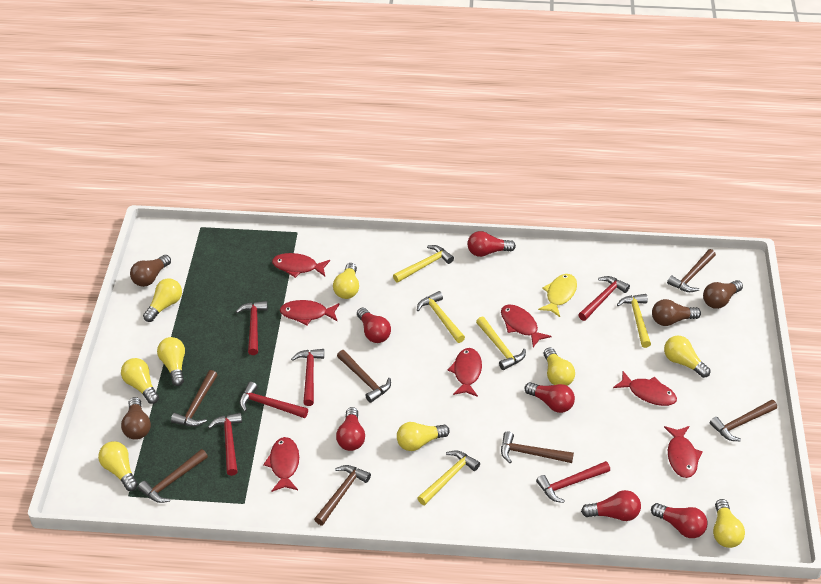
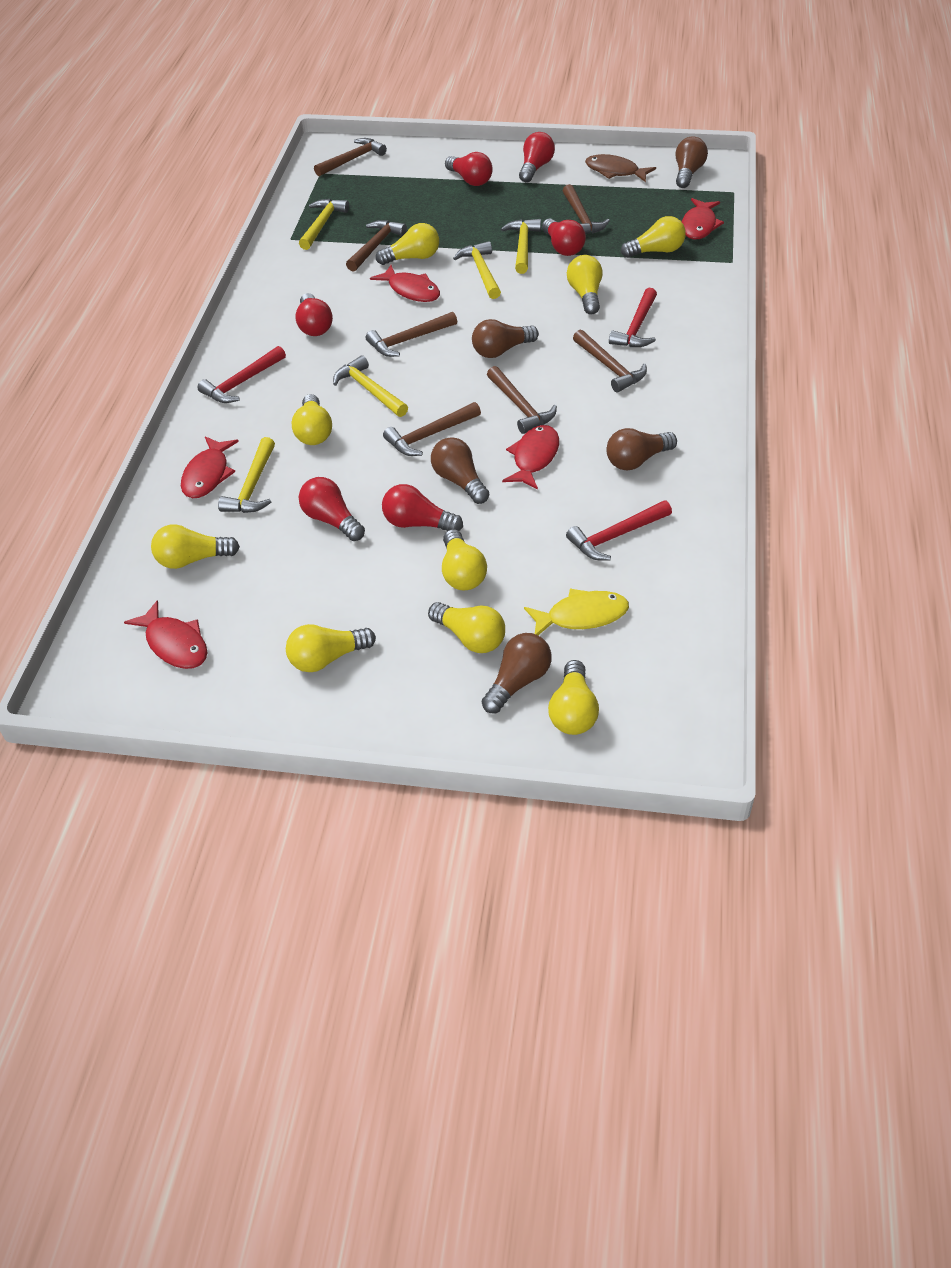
brown fish: none = 0 -> [585,154,656,182] = 1
brown light bulb: [121,397,151,440] [130,255,171,287] [652,299,701,326] [703,280,743,309] = 4 -> [431,437,490,504] [472,319,539,358] [482,633,551,713] [606,428,677,471] [676,136,708,188] = 5
red fish: [263,437,299,492] [272,253,330,278] [280,300,340,325] [448,348,482,397] [501,304,551,347] [613,371,677,406] [664,426,703,478] = 7 -> [124,600,208,669] [181,436,239,498] [370,265,440,302] [502,425,559,490] [682,198,724,239] = 5
red hammer: [208,413,242,476] [236,301,268,355] [240,382,308,418] [291,349,324,406] [536,461,610,503] [578,276,630,321] = 6 -> [198,346,286,403] [566,500,672,561] [609,288,657,347] = 3

